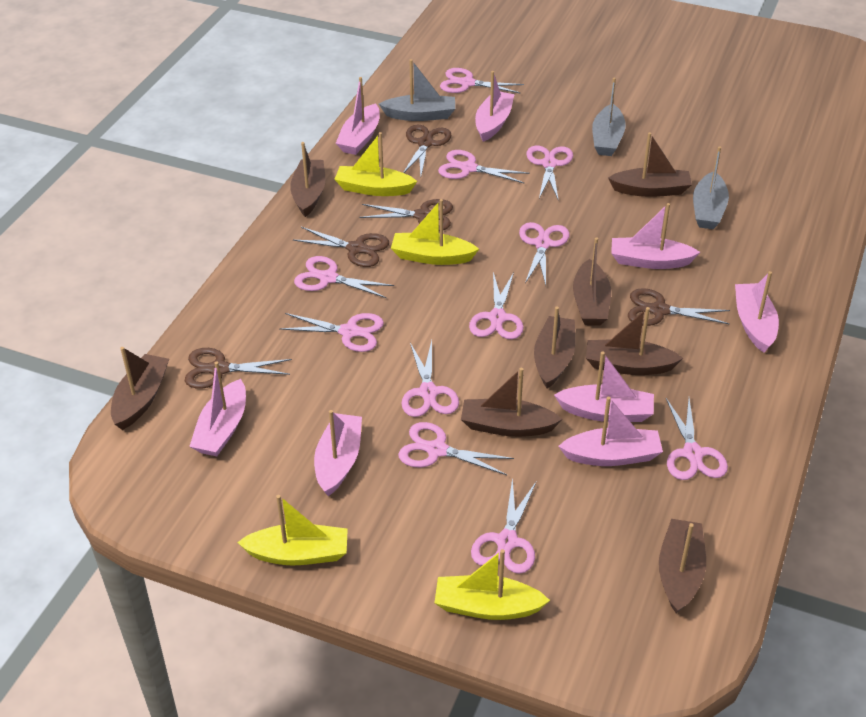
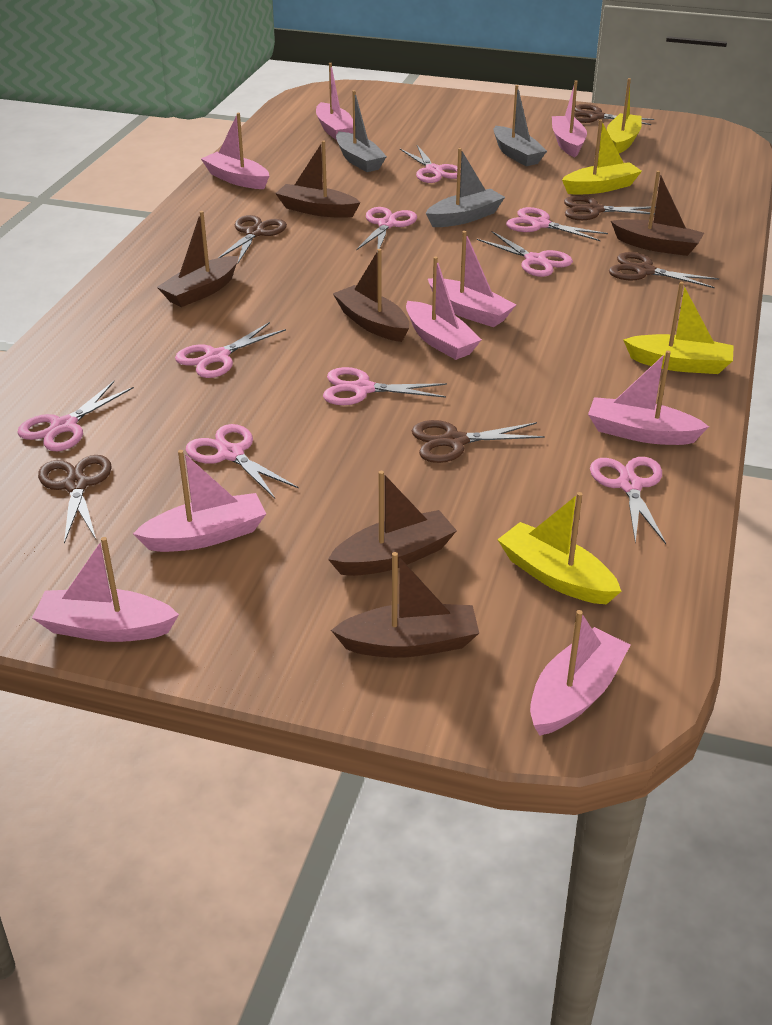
brown boat: [111,347,169,430] [290,142,325,217] [461,368,562,437] [534,307,575,389] [573,237,611,326] [586,307,683,375] [608,132,692,197] [659,519,706,613] = 8 -> [157,211,238,307] [275,140,361,218] [328,471,457,576] [331,552,479,658] [333,249,409,342] [611,171,704,256] = 6
brown scissors: [185,348,292,389] [293,227,389,267] [359,199,453,231] [403,125,452,176] [628,288,730,326] = 5 -> [38,455,112,544] [218,215,287,263] [412,420,545,463] [564,196,656,220] [574,104,654,125] [609,252,719,288] = 6
pink boat: [189,361,246,456] [314,410,362,496] [336,77,380,155] [475,71,515,142] [554,352,654,422] [558,397,663,466] [611,203,700,269] [735,271,779,353] = 8 -> [32,537,179,642] [133,450,266,552] [201,113,269,189] [316,63,353,140] [406,256,482,360] [428,231,516,327] [530,610,630,736] [552,80,587,157] [588,350,709,445] = 9
pink scissors: [279,313,384,352] [294,256,394,298] [398,422,514,475] [401,340,459,417] [438,150,530,183] [440,68,524,94] [469,272,524,339] [471,477,537,574] [519,222,570,285] [526,145,573,201] [666,398,728,480] = 11 -> [17,381,134,451] [175,322,286,378] [186,424,299,499] [323,367,447,405] [356,207,417,250] [400,145,457,183] [477,231,573,277] [506,207,608,241] [590,457,666,544] = 9

